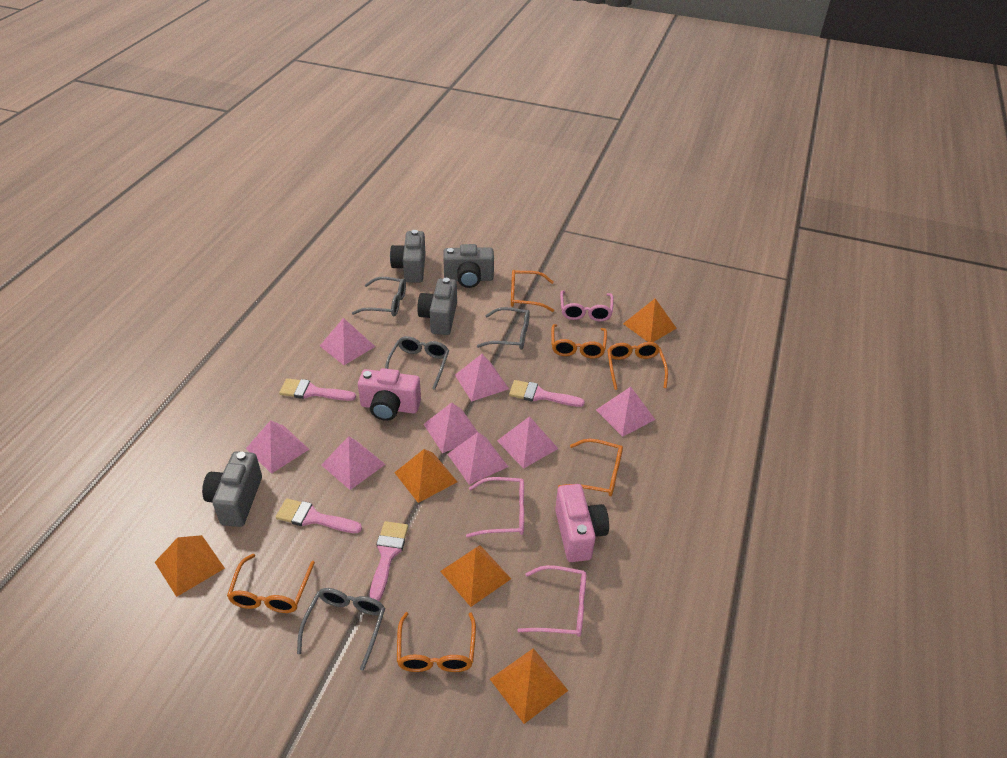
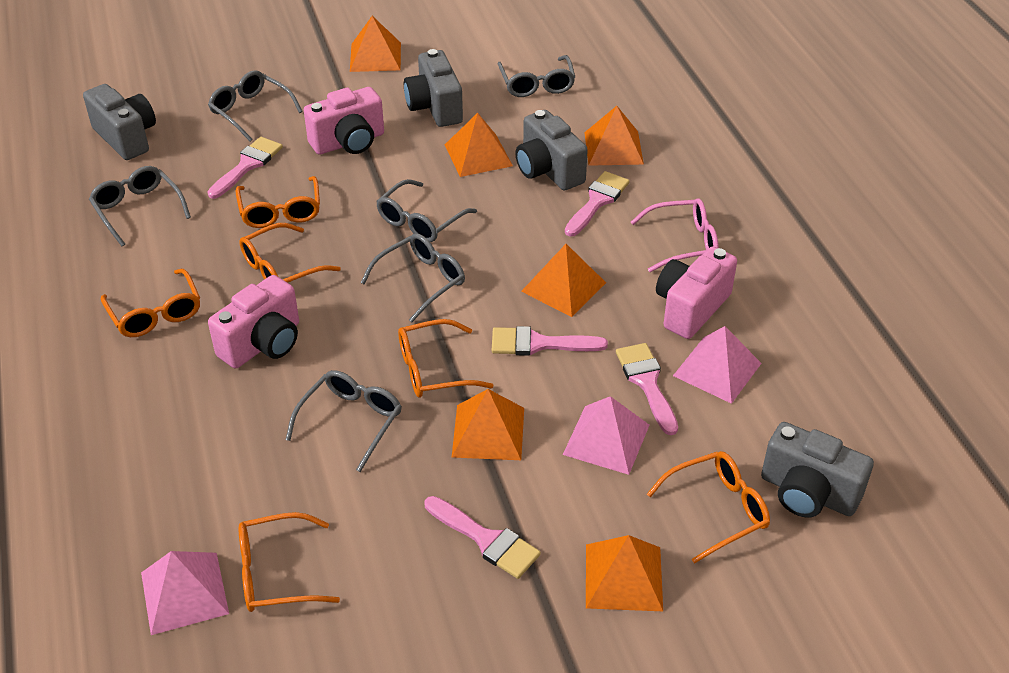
grey glasses: [297,588,385,671] [352,277,406,316] [385,336,449,390] [477,307,530,350] = 4 -> [89,166,191,246] [208,71,303,141] [286,370,402,472] [360,233,465,322] [376,179,477,242] [497,55,575,97] = 6
orange pyramid: [155,535,225,597] [394,449,457,503] [440,545,511,607] [490,648,568,724] [623,298,677,342] = 5 -> [350,16,401,72] [445,113,513,177] [452,389,524,460] [521,244,606,317] [584,106,644,166] [586,535,663,611] = 6
pink brush: [276,498,362,533] [279,378,356,401] [370,521,408,601] [509,380,585,407] = 4 -> [208,137,283,199] [425,496,541,579] [492,326,608,356] [565,171,629,237] [616,343,678,435] = 5
pink camera: [358,368,421,421] [555,484,609,562] = 2 -> [208,275,299,368] [304,87,384,154] [656,247,737,339] = 3
pink glasses: [466,477,524,538] [517,565,586,637] [560,291,614,321] = 3 -> [631,198,719,272] = 1
pink pyramid: [246,420,309,474] [320,318,375,365] [321,436,385,490] [424,402,478,453] [448,432,508,485] [455,354,509,402] [497,416,558,469] [596,387,655,437] = 8 -> [141,551,229,635] [563,396,649,475] [673,326,762,404] = 3

